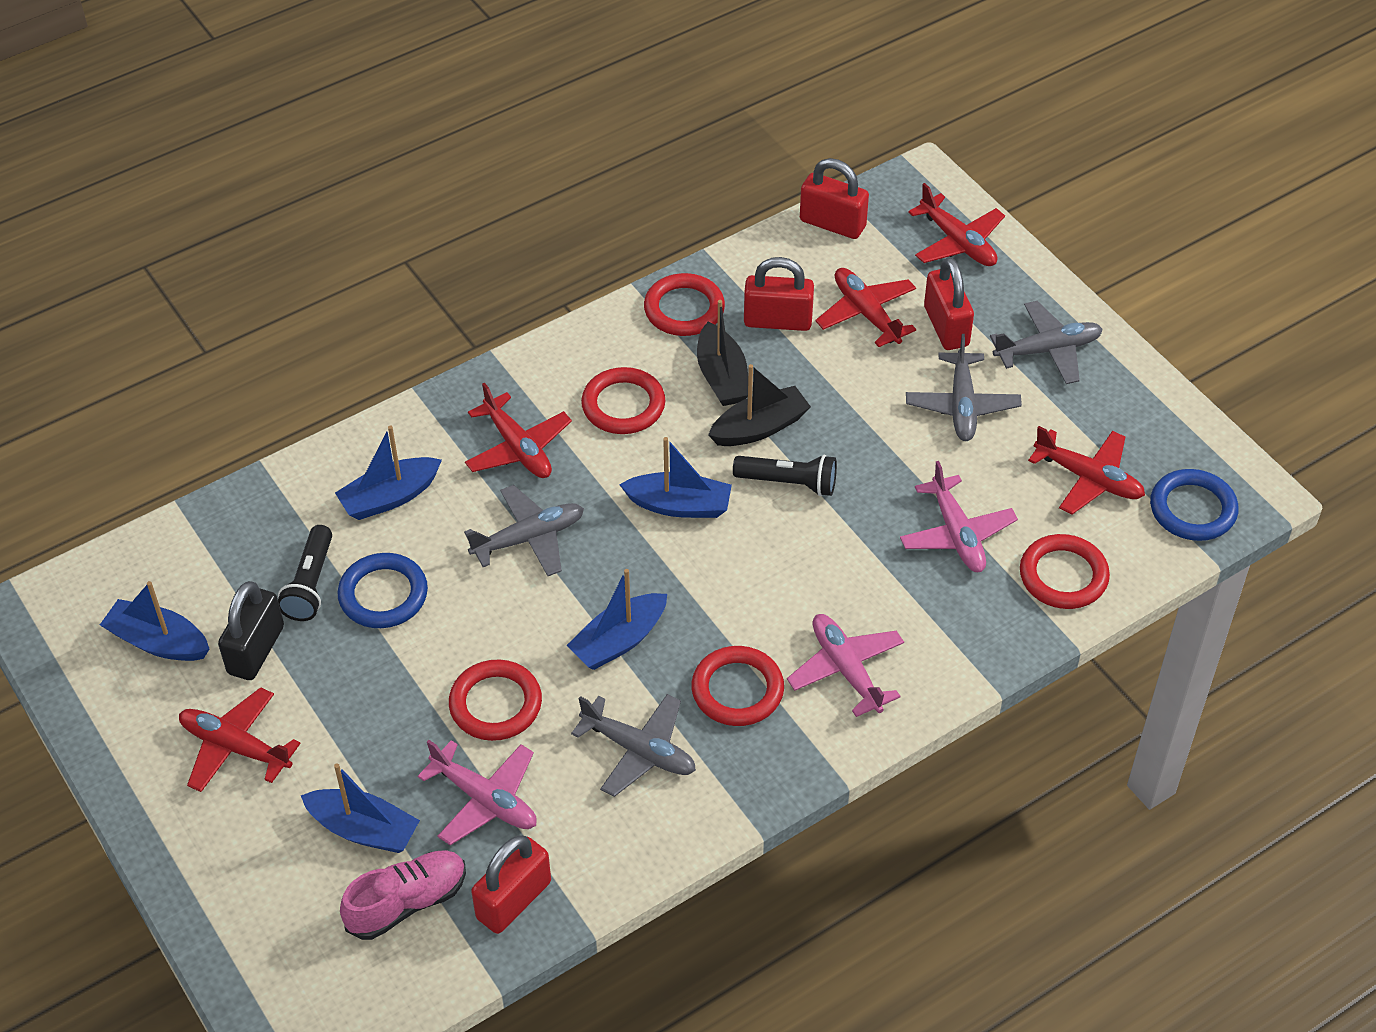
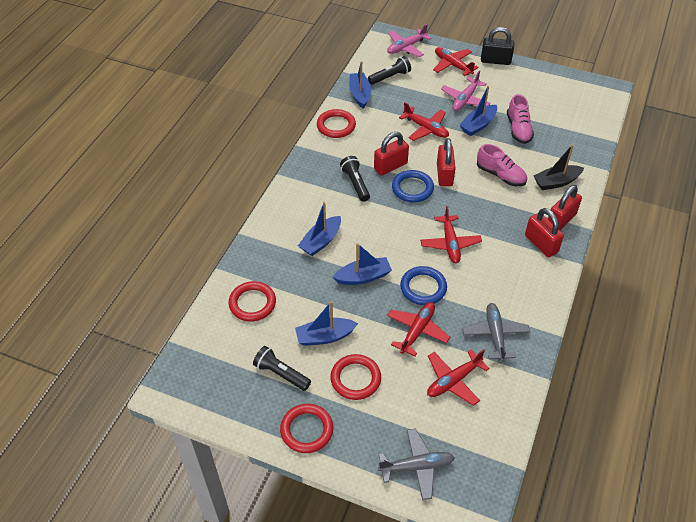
black boat: [697,300,748,406] [708,364,811,446] = 2 -> [533,144,584,190] = 1
black flashlight: [278,525,332,621] [733,454,837,496] = 2 -> [253,346,311,391] [340,156,370,202] [368,56,411,85] = 3
grey plane: [464,485,584,576] [571,694,696,797] [906,334,1022,441] [990,301,1103,384] = 4 -> [378,429,455,500] [462,303,530,362] = 2
pink plane: [418,740,537,845] [787,614,904,717] [900,461,1018,572] = 3 -> [387,24,431,57] [441,70,491,111] = 2
pink shoe: [340,850,466,940] = 1 -> [477,144,527,186] [507,94,534,144] = 2
red ring: [449,660,542,741] [581,367,665,434] [644,273,725,336] [691,646,784,726] [1020,534,1110,609] = 5 -> [228,281,276,322] [280,404,333,453] [317,109,356,138] [330,354,381,400] = 4

